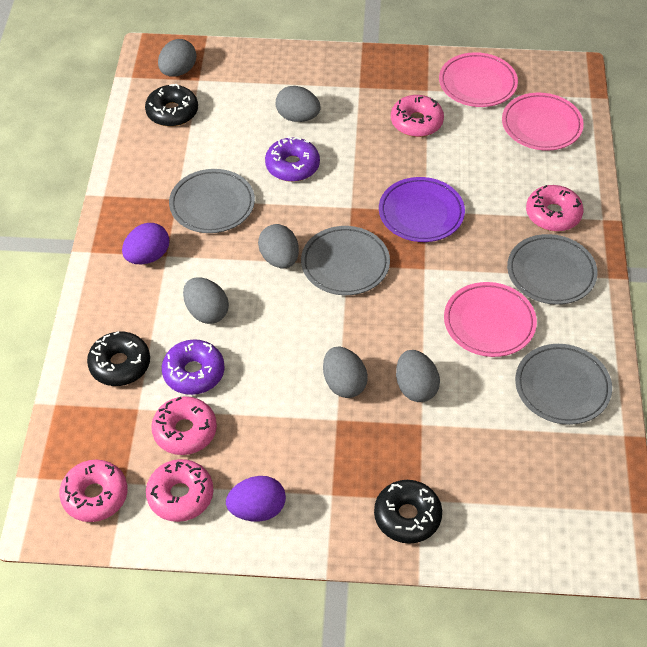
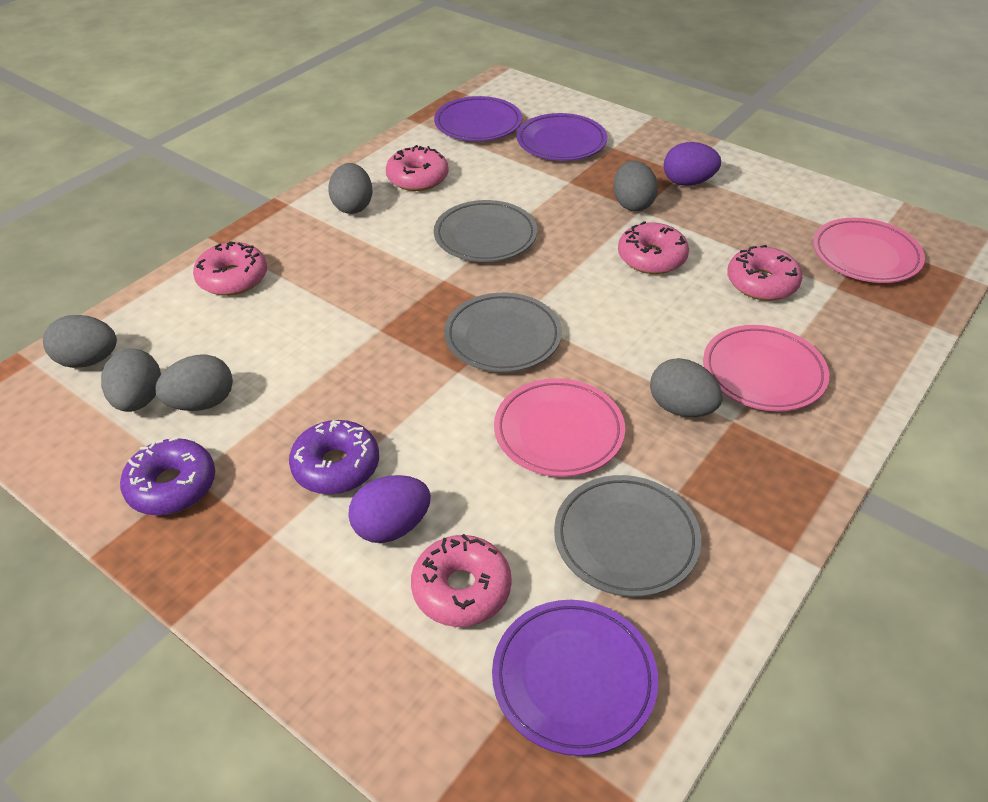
black donut: [87,331,150,386] [145,83,198,127] [374,480,442,544] = 3 -> none = 0
grey plate: [169,169,255,233] [301,226,390,295] [507,234,598,305] [515,344,612,425] = 4 -> [434,200,537,262] [444,293,562,372] [554,475,701,597] = 3
purple plate: [379,177,465,242] = 1 -> [434,96,522,141] [492,600,658,756] [517,113,607,161] = 3

